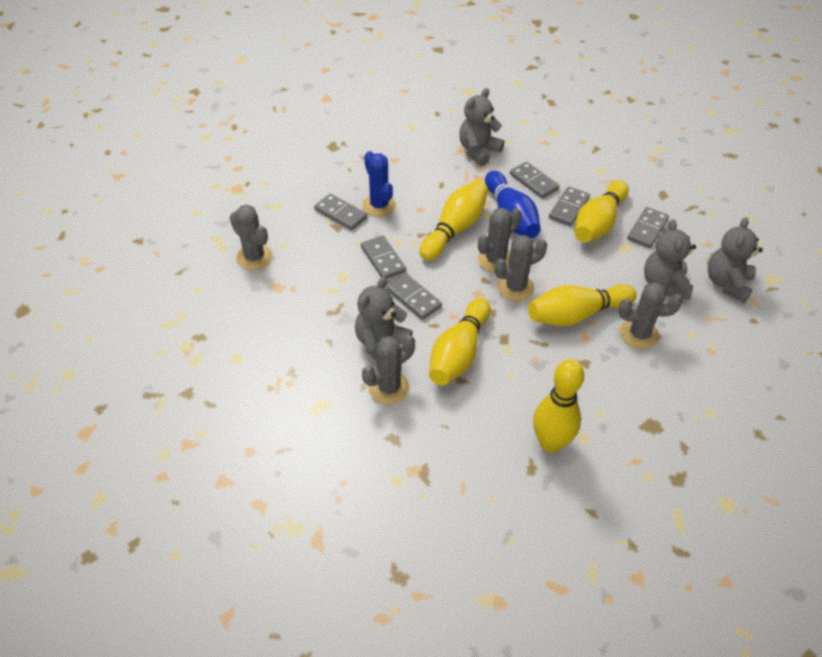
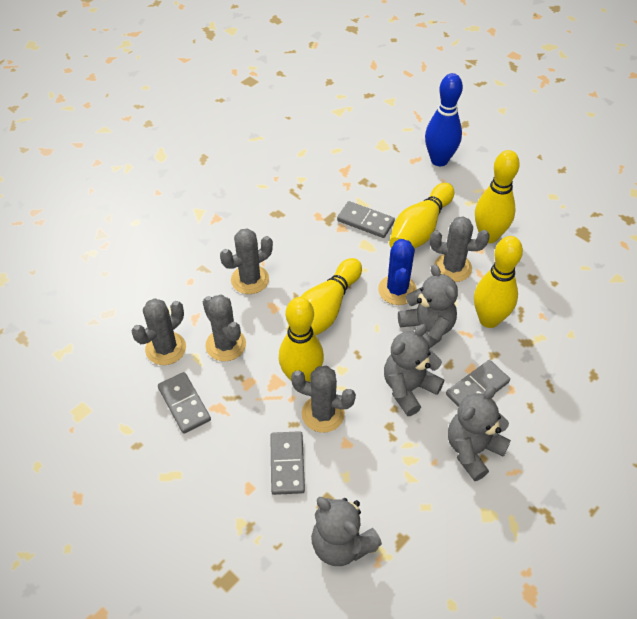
grey domino: [314,194,367,230] [361,235,406,279] [386,274,442,320] [510,162,559,198] [549,186,590,226] [627,207,669,248] = 6 -> [158,372,211,434] [270,431,305,495] [337,201,395,238] [446,360,510,407] = 4

